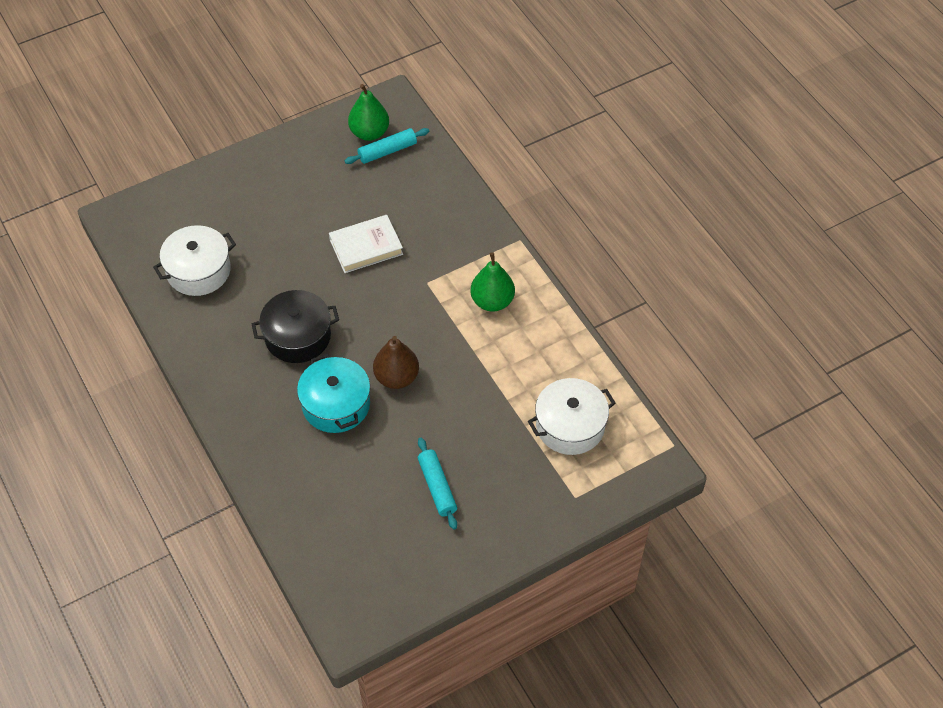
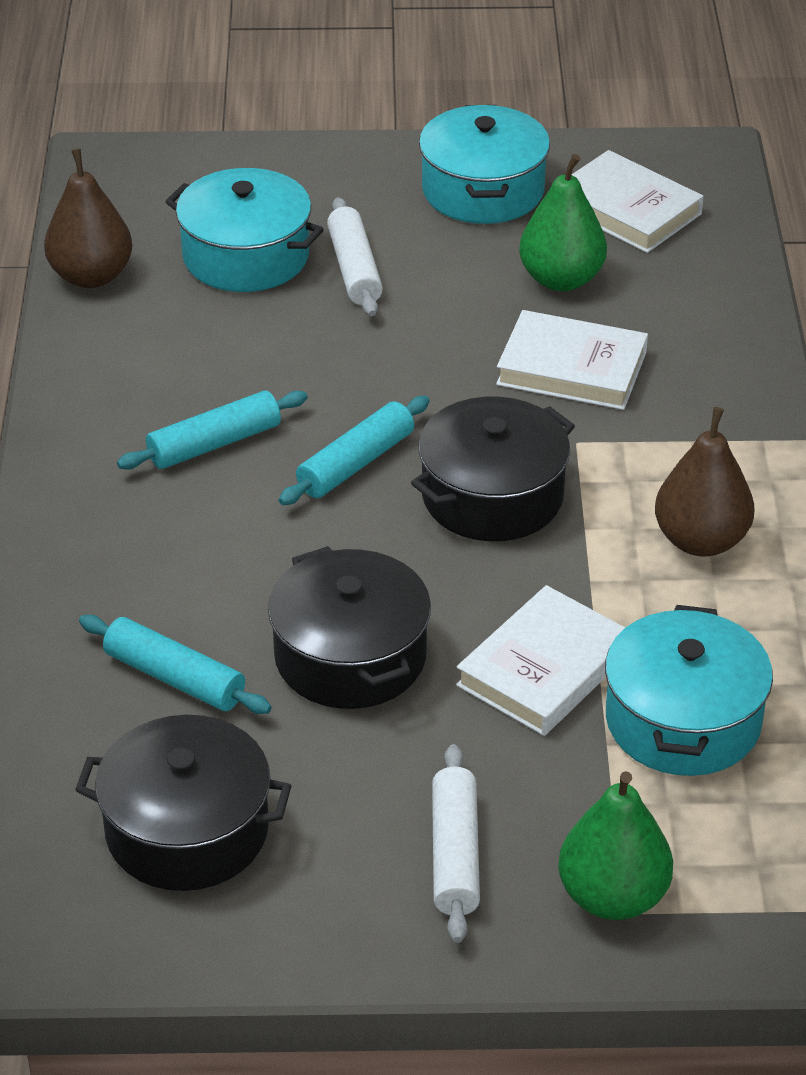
black pot: [252,290,339,363] = 1 -> [75,715,292,891] [268,546,431,709] [411,397,575,541] = 3
brown pear: [373,336,419,389] = 1 -> [44,148,132,288] [655,407,754,556] = 2
turquoise pot: [297,354,370,433] = 1 -> [165,168,324,292] [419,105,550,224] [605,605,773,776] = 3
turquoise rolling pin: [345,128,429,164] [418,438,457,530] = 2 -> [79,615,272,714] [117,391,308,469] [279,396,430,505] = 3
white book: [329,215,403,273] = 1 -> [456,585,625,736] [496,310,648,410] [572,150,704,253] = 3
white pot: [153,225,236,296] [528,378,616,455] = 2 -> none = 0
white rolling pin: none = 0 -> [327,197,383,316] [432,744,480,943] = 2

